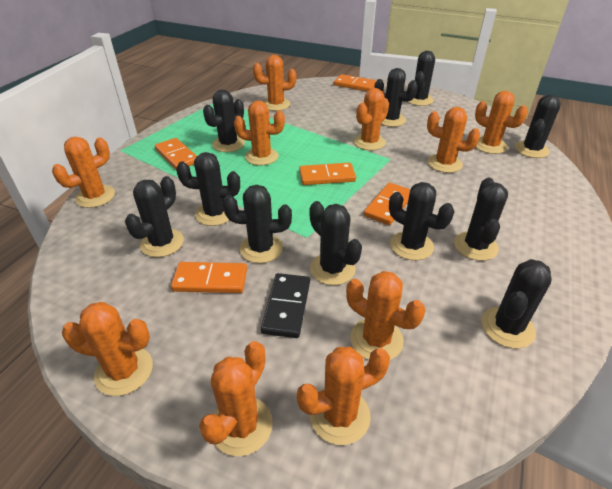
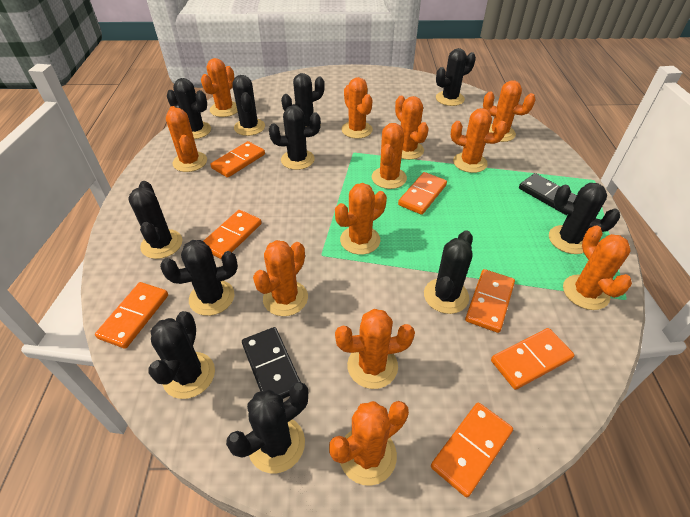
black domino: [261,273,310,338] = 1 -> [242,327,301,399] [519,173,577,215] = 2
orange cactus: [52,137,115,208] [62,302,153,396] [199,341,273,456] [234,101,285,165] [253,55,296,111] [297,347,390,445] [346,271,425,360] [354,88,389,150] [427,107,480,173] [475,91,528,154] = 10 -> [166,106,207,172] [201,58,238,117] [253,240,308,316] [329,401,409,486] [335,183,387,255] [335,309,415,389] [341,77,373,139] [372,123,407,189] [395,96,429,160] [451,108,507,173] [483,80,536,142] [563,225,632,310] = 12
orange domino: [154,138,197,169] [171,262,247,293] [299,163,356,185] [334,74,376,91] [364,183,411,225] = 5 -> [95,282,168,349] [204,210,262,259] [210,141,265,178] [398,172,447,215] [431,402,513,497] [465,269,515,333] [491,328,574,390] = 7

